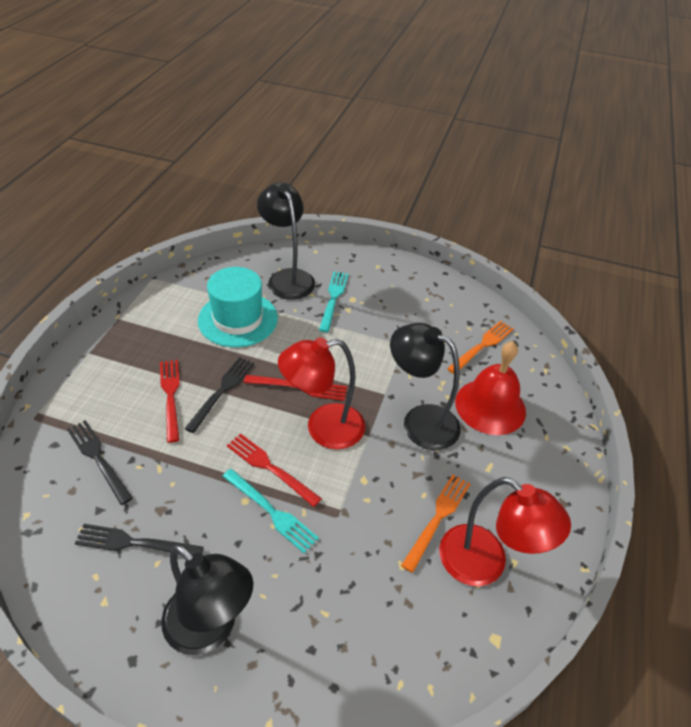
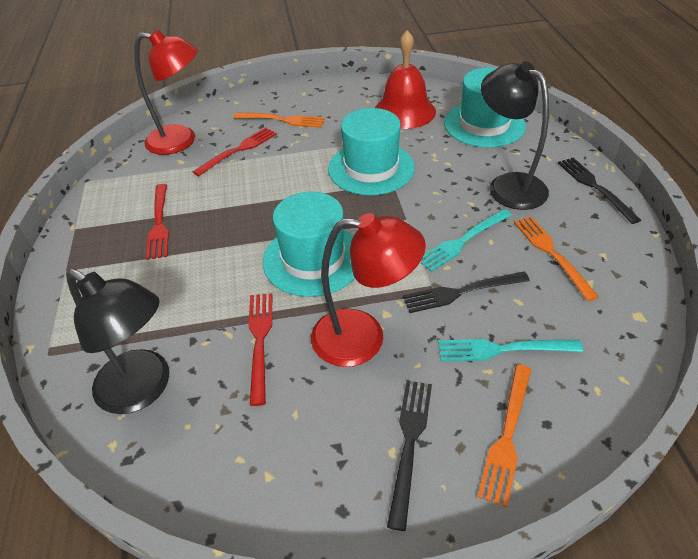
black lamp: [161,544,254,655] [257,182,315,300] [390,323,461,450] = 3 -> [66,269,169,414] [481,62,549,210] = 2
orange fork: [401,474,470,573] [447,321,514,374] = 2 -> [233,113,325,128] [478,364,531,508] [514,216,599,301] = 3
turquoise hat: [198,267,278,347] = 1 -> [263,192,355,297] [328,108,415,195] [444,67,526,147] = 3

